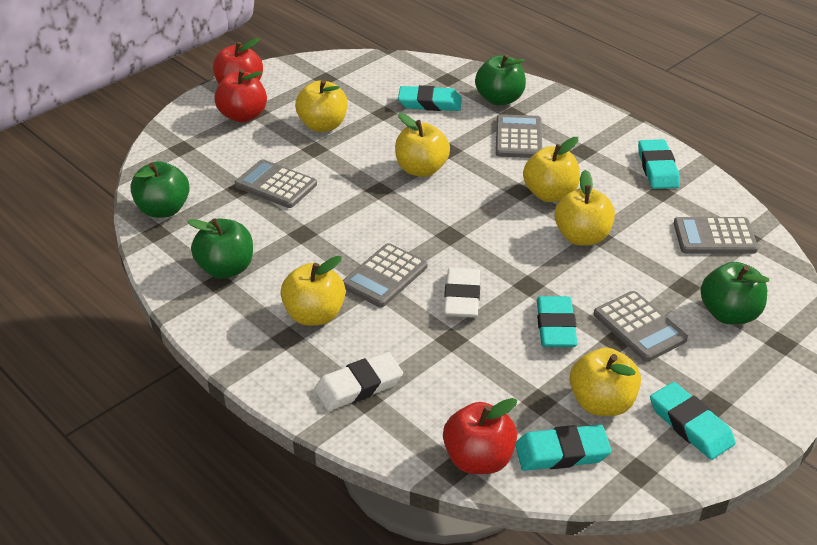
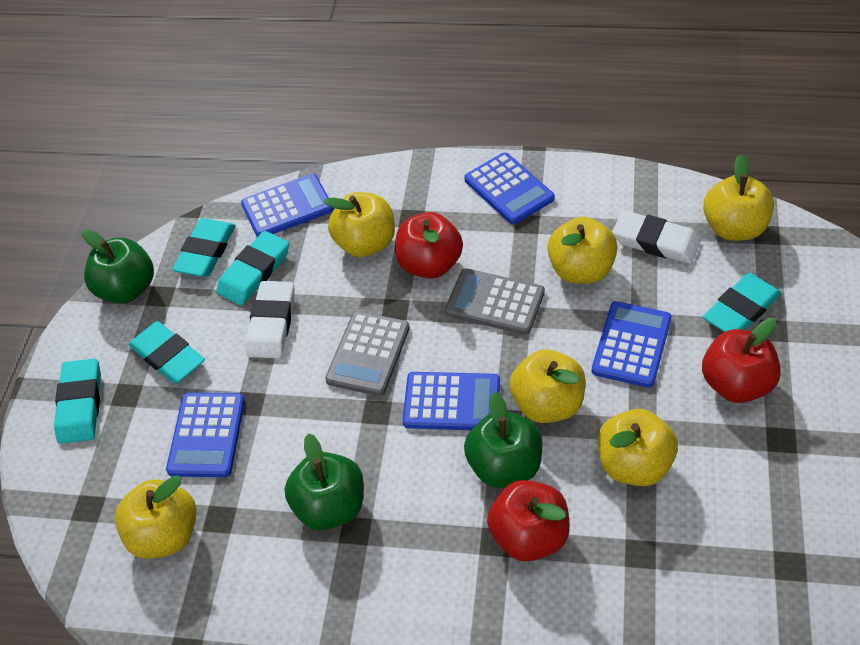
blue calculator: none = 0 -> [166,393,245,477] [241,174,333,237] [403,372,500,430] [464,152,555,224] [592,301,671,388] = 5
green apple: [130,161,190,218] [187,218,253,279] [475,54,526,106] [701,262,769,324] = 4 -> [82,229,154,303] [285,434,364,530] [464,391,543,488] = 3
grey calculator: [234,159,317,208] [343,243,427,307] [496,114,542,158] [594,291,688,362] [674,217,758,254] = 5 -> [325,311,410,396] [445,268,545,335] = 2

